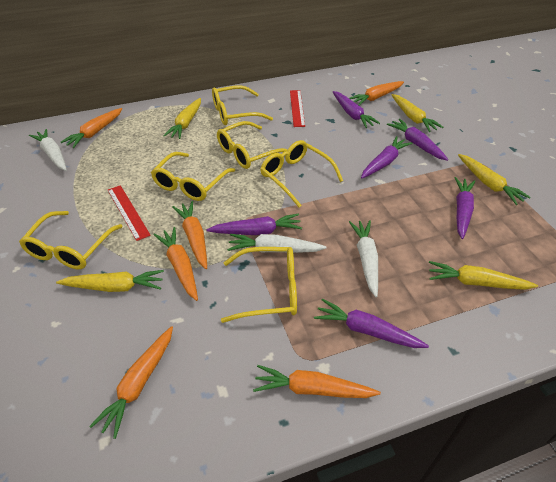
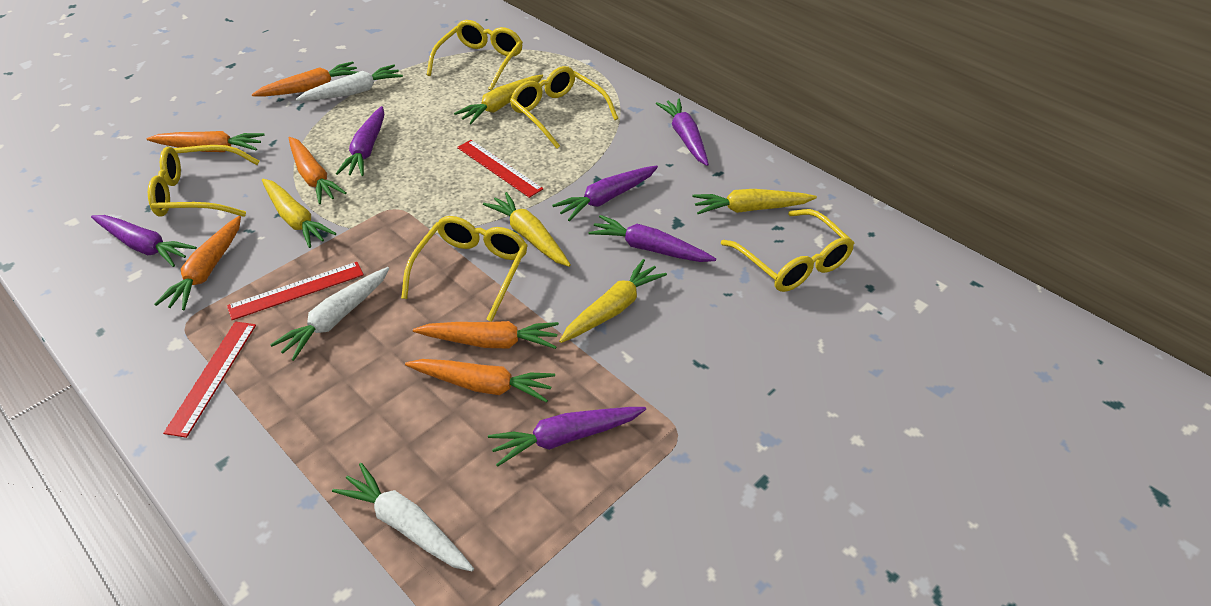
red ruler: [108,185,151,241] [290,90,305,127] = 2 -> [163,321,256,438] [227,262,364,320] [457,140,543,198] = 3
yellow glasses: [19,211,123,269] [151,152,235,201] [212,85,273,125] [217,121,288,169] [221,247,297,323] [260,140,343,207] = 6 -> [148,145,260,217] [401,216,528,322] [427,20,523,91] [510,66,618,149] [721,209,854,292] = 5

